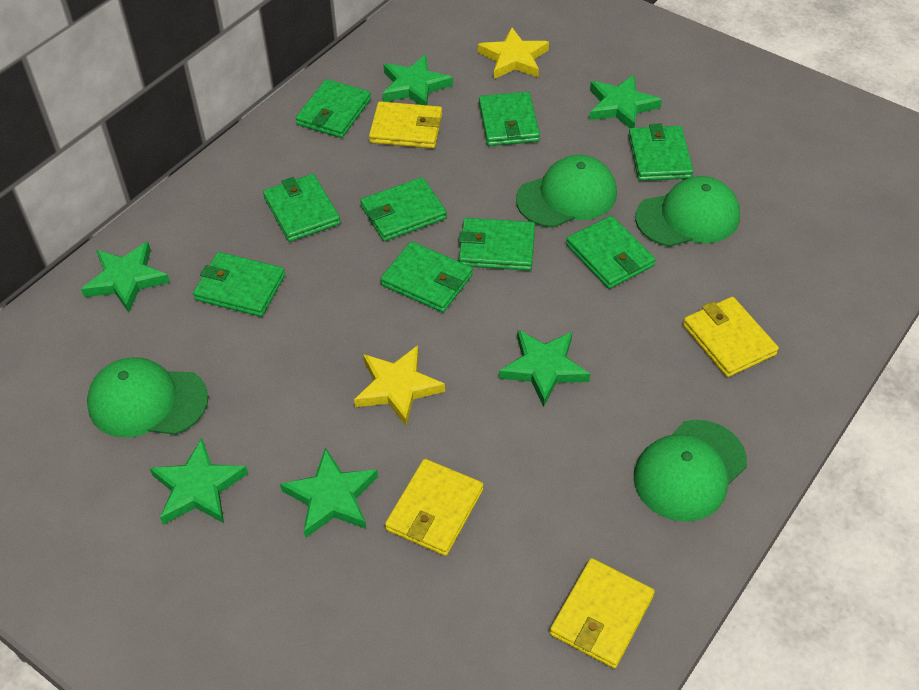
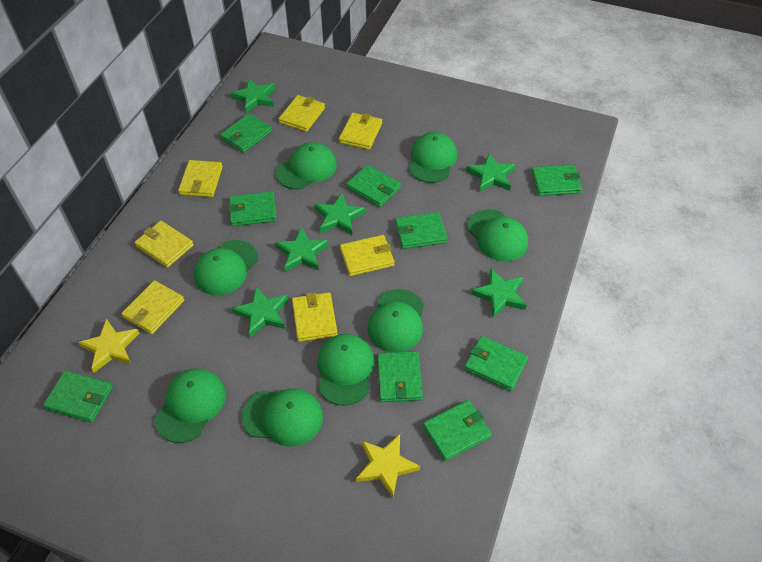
green cap: [87,357,208,438] [516,155,617,228] [634,420,747,522] [635,176,740,247] = 4 -> [155,369,226,443] [194,240,258,295] [241,389,323,446] [276,142,337,190] [317,334,375,406] [368,289,424,352] [409,132,457,183] [467,209,528,262] = 8
yellow wallet: [369,101,442,148] [385,459,483,556] [550,558,655,668] [683,297,779,377] = 4 -> [121,280,184,334] [134,221,194,268] [178,160,223,197] [278,95,325,132] [292,292,338,342] [339,113,382,150] [340,235,394,276] = 7

